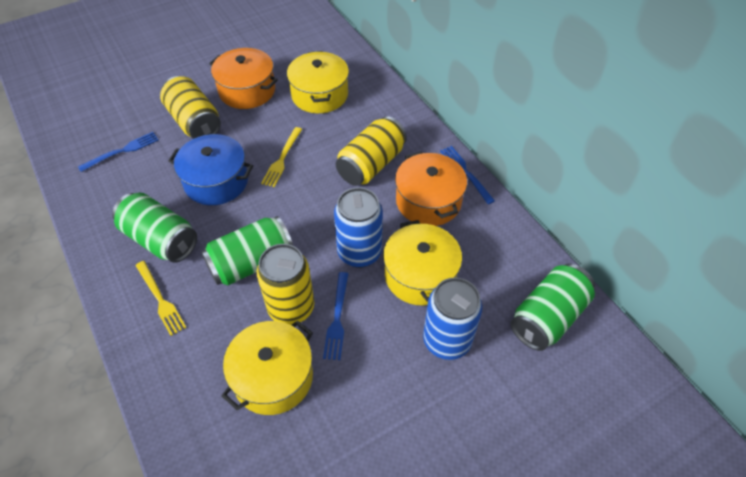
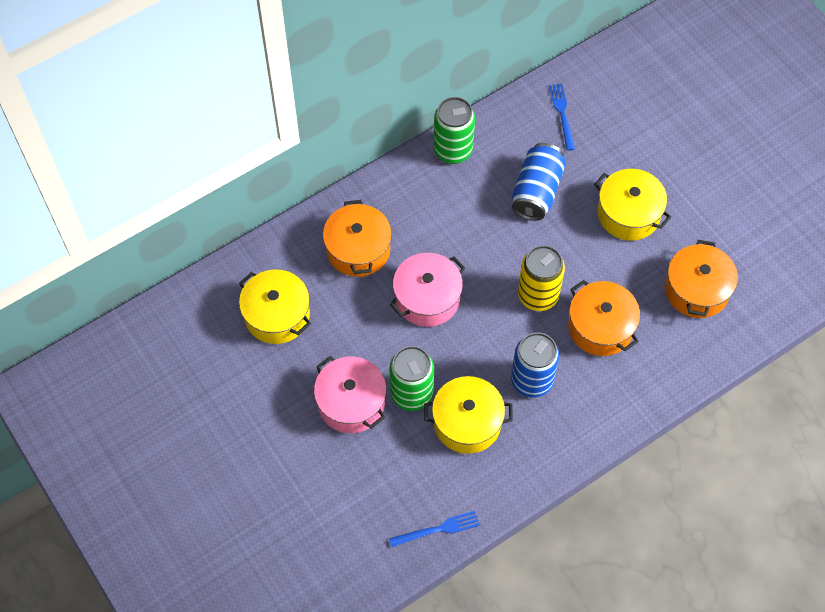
blue fork: [78,132,159,172] [323,272,349,360] [440,146,495,204] = 3 -> [389,511,480,547] [549,84,575,151] = 2
blue pot: [168,134,253,205] = 1 -> none = 0
green can: [112,193,197,263] [201,216,293,285] [511,264,595,351] = 3 -> [389,346,434,411] [433,97,475,164] = 2
orange pot: [209,48,278,109] [395,151,467,226] = 2 -> [323,200,392,277] [568,280,640,356] [665,240,738,318] = 3
pink pot: none = 0 -> [314,356,387,433] [390,253,465,327] = 2
yellow can: [160,76,221,139] [257,244,314,325] [336,116,407,186] = 3 -> [518,245,565,311] = 1
yellow fork: [135,261,187,336] [261,127,302,187] = 2 -> none = 0

